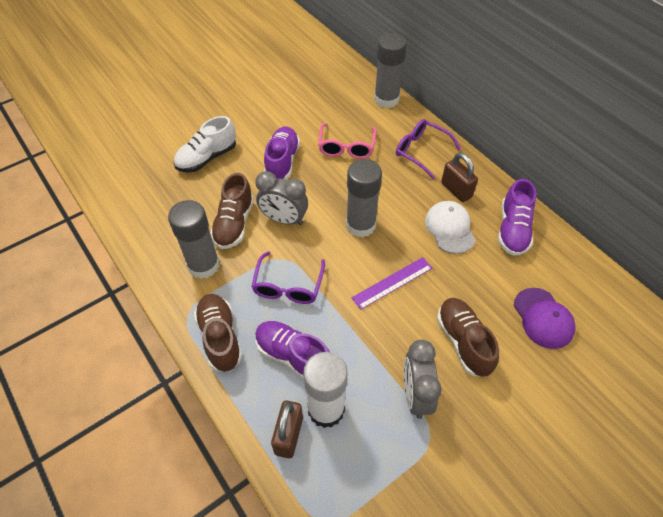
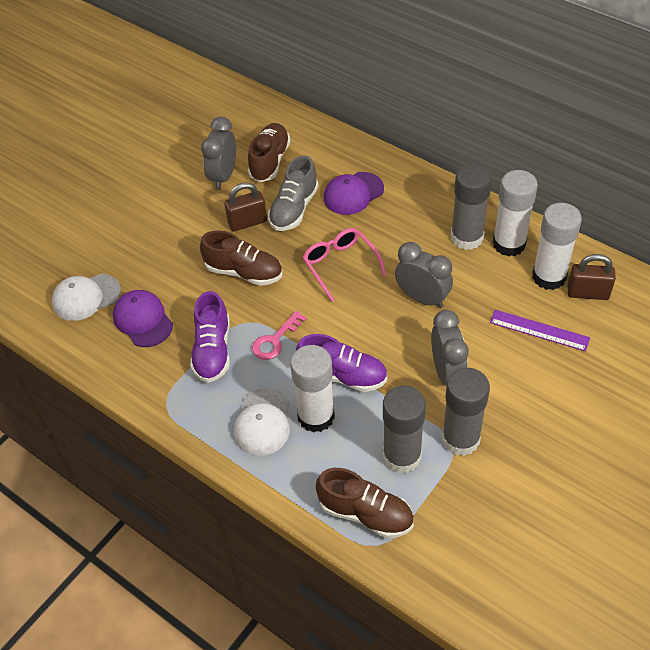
grey clock: [255,171,308,225] [404,340,442,419] = 2 -> [201,117,236,190] [395,242,453,308] [431,310,469,385] = 3
grey shoe: none = 0 -> [268,156,319,231] = 1
pink key: none = 0 -> [252,311,307,360] = 1
purple cap: [514,288,576,349] = 1 -> [113,290,173,347] [324,172,384,215] = 2
purple glasses: [251,251,325,304] [396,119,461,179] = 2 -> none = 0
purple shoe: [255,321,330,379] [264,126,300,180] [498,179,536,256] = 3 -> [190,291,230,383] [296,334,387,392] = 2
white cap: [425,201,475,254] = 1 -> [52,274,121,321] [234,388,290,456] = 2
white glue stick: [303,352,348,428] = 1 -> [290,345,335,433] [493,170,538,257] [532,203,582,290] = 3
white shoe: [174,116,236,172] = 1 -> none = 0

